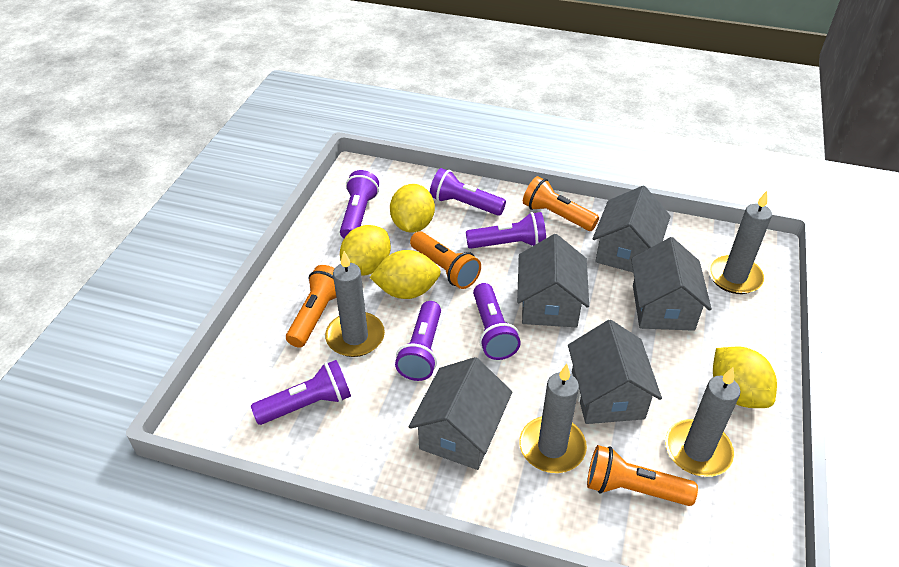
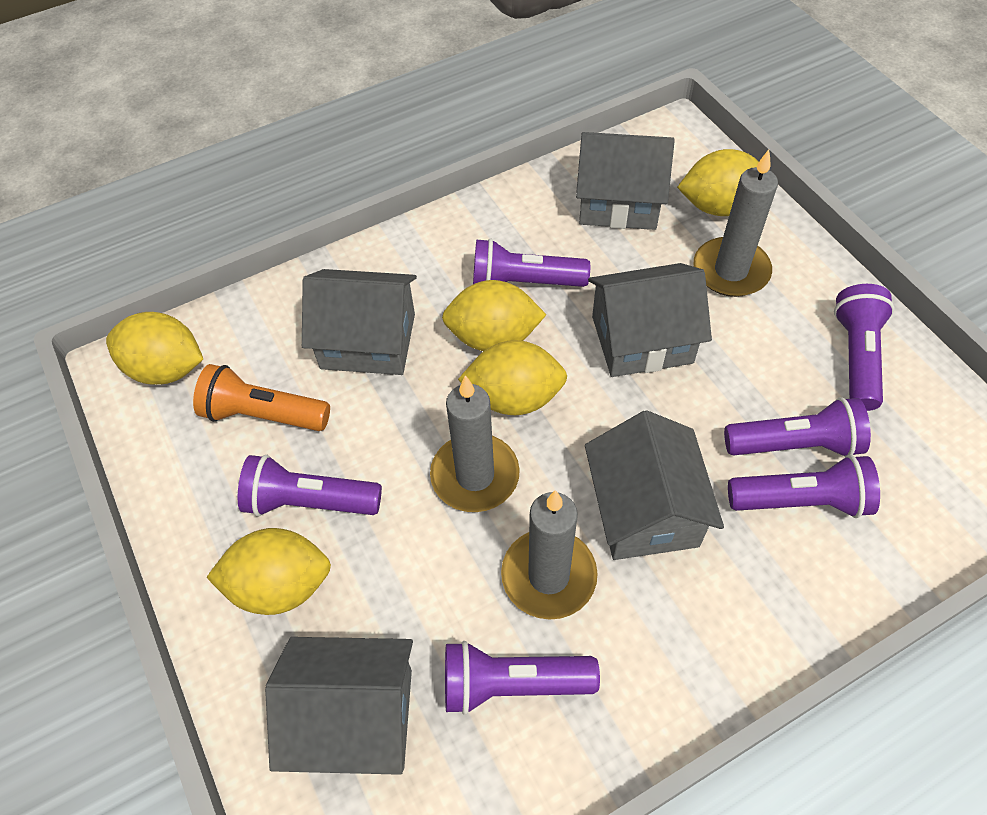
grey candle: [325,251,385,357] [519,364,587,473] [665,367,740,477] [708,191,772,294] = 4 -> [430,375,520,512] [501,490,598,620] [694,150,778,297] = 3
orange flashlight: [286,265,336,348] [410,231,481,289] [523,176,599,231] [587,445,698,506] = 4 -> [193,364,330,431] = 1
yellow lemon: [340,225,391,276] [369,250,441,299] [390,184,435,233] [713,347,777,408] = 4 -> [106,312,203,385] [206,528,331,615] [442,280,546,351] [458,340,567,415] [677,149,759,216] = 5

